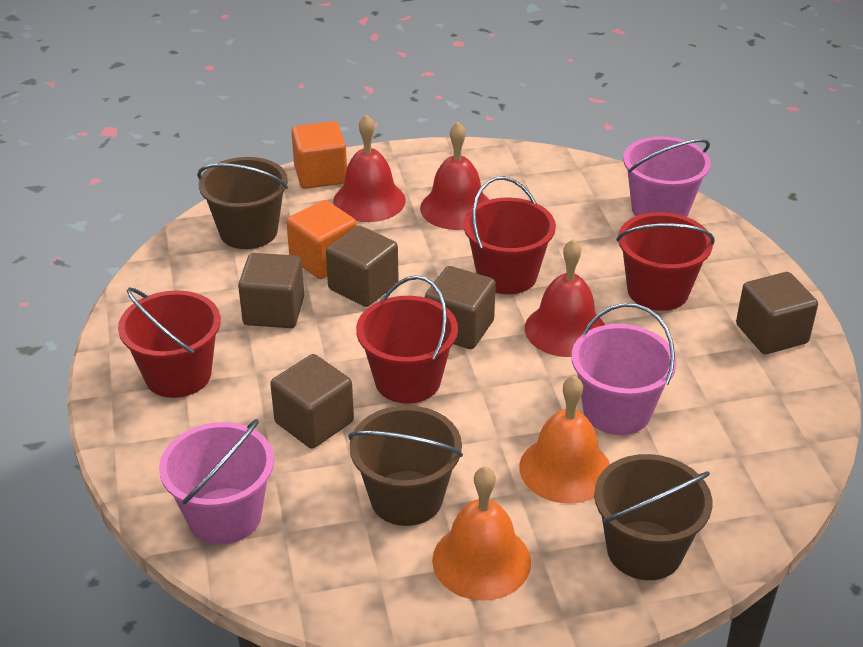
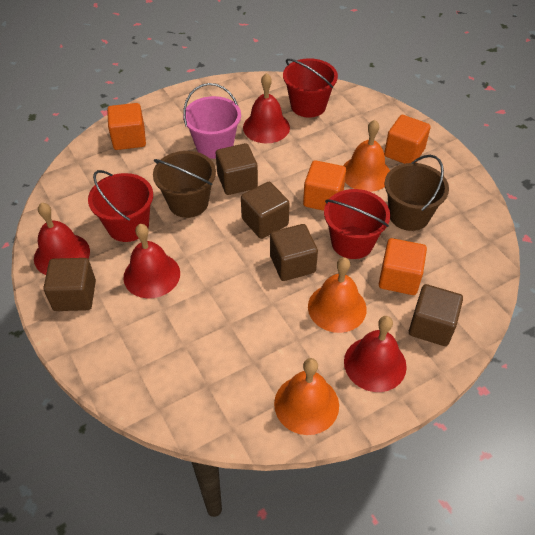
brown bucket: [197,157,288,249] [348,405,463,526] [594,454,712,580] = 3 -> [153,151,216,218] [385,155,449,231] = 2
orange bell: [432,466,531,601] [519,376,610,504] = 2 -> [274,358,339,435] [308,257,367,333] [343,120,390,192] = 3
orange cube: [286,200,357,279] [291,121,347,189] = 2 -> [107,103,146,150] [303,160,346,211] [379,238,427,295] [384,115,431,164] = 4
pink bucket: [159,419,274,545] [571,303,677,435] [623,137,711,217] = 3 -> [183,83,241,159] = 1
red bell: [333,115,406,222] [420,122,489,230] [525,239,605,357] = 3 -> [34,203,90,275] [123,224,180,299] [243,73,290,143] [344,316,407,392] = 4
red bucket: [118,287,221,398] [356,275,458,403] [463,176,556,294] [616,212,715,311] = 4 -> [88,170,153,242] [283,58,338,118] [324,189,390,259] = 3

